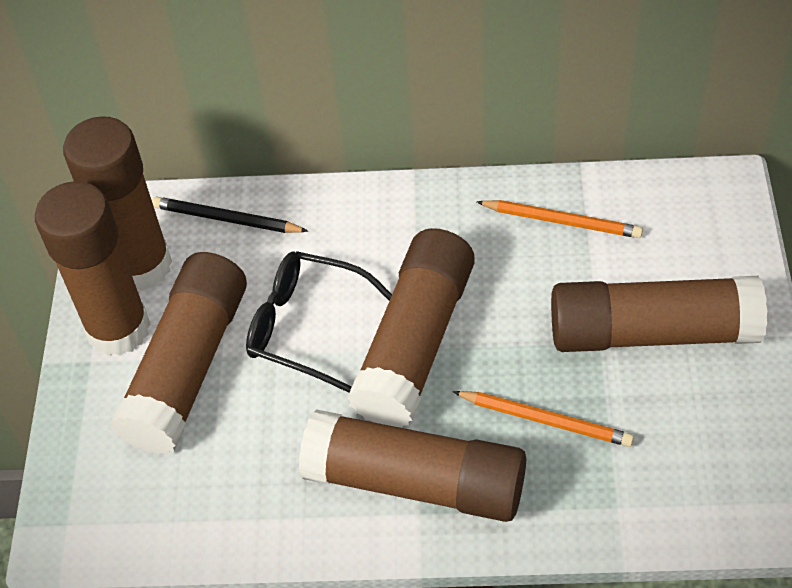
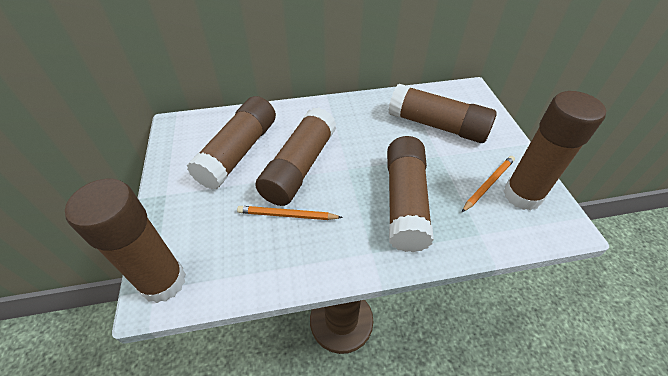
black glasses: [246,251,392,393] = 1 -> none = 0
black pencil: [152,196,308,233] = 1 -> none = 0

